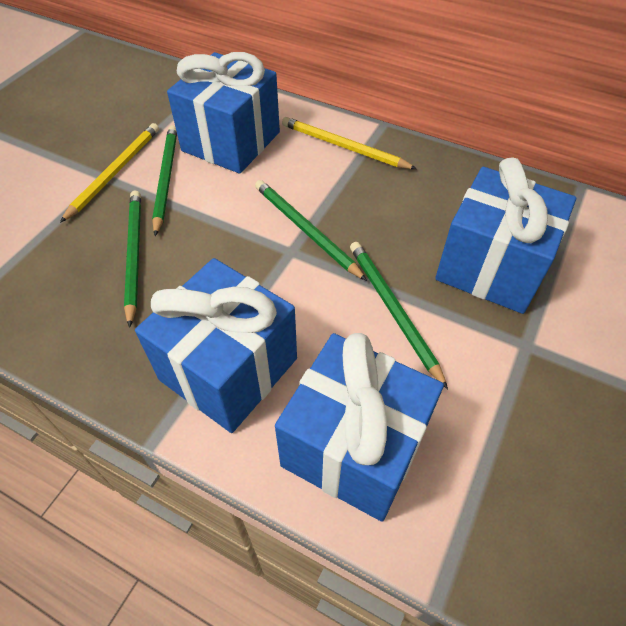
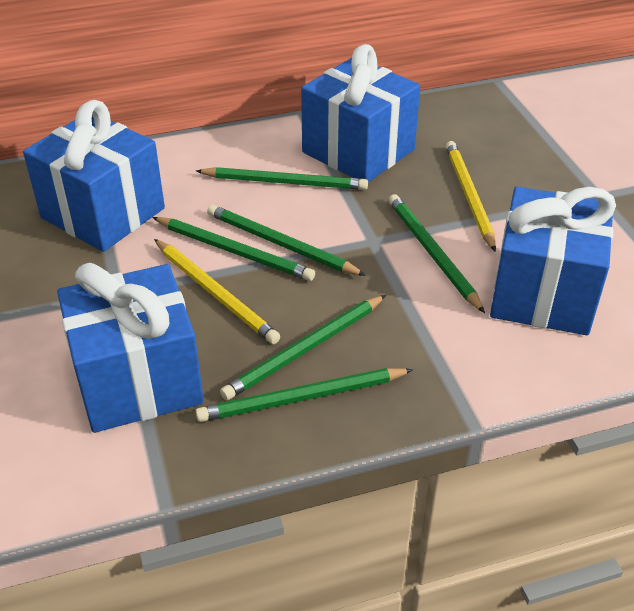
green pencil: [124,191,141,328] [152,125,177,236] [255,180,367,281] [350,242,448,389] = 4 -> [152,217,315,281] [195,368,413,422] [196,167,368,190] [207,205,366,276] [220,295,386,400] [388,194,485,313] = 6

